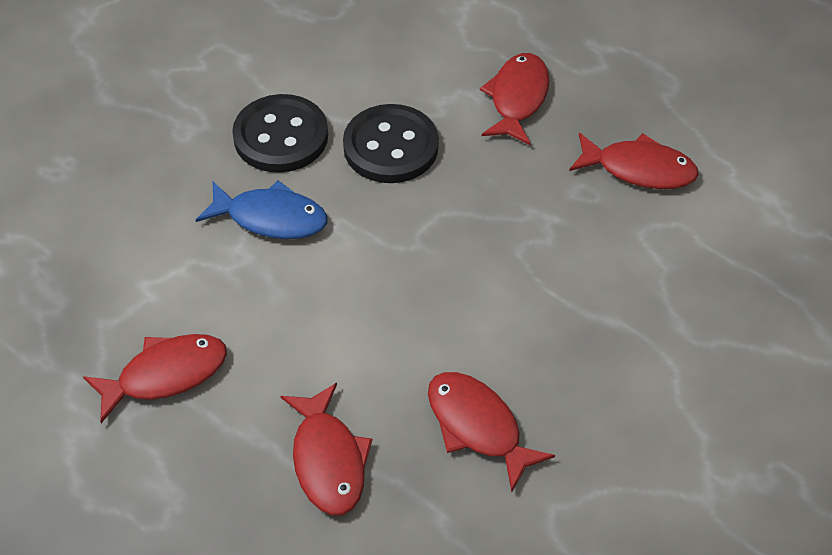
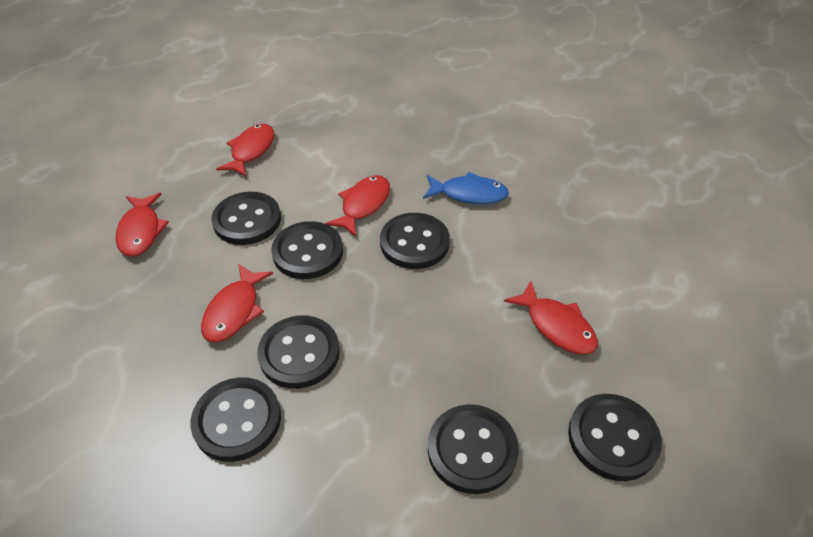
black button: [232,94,328,173] [343,104,439,183] = 2 -> [190,377,281,462] [211,192,281,245] [257,315,340,389] [271,221,343,279] [380,213,450,269] [428,404,519,494] [568,394,662,481] = 7

